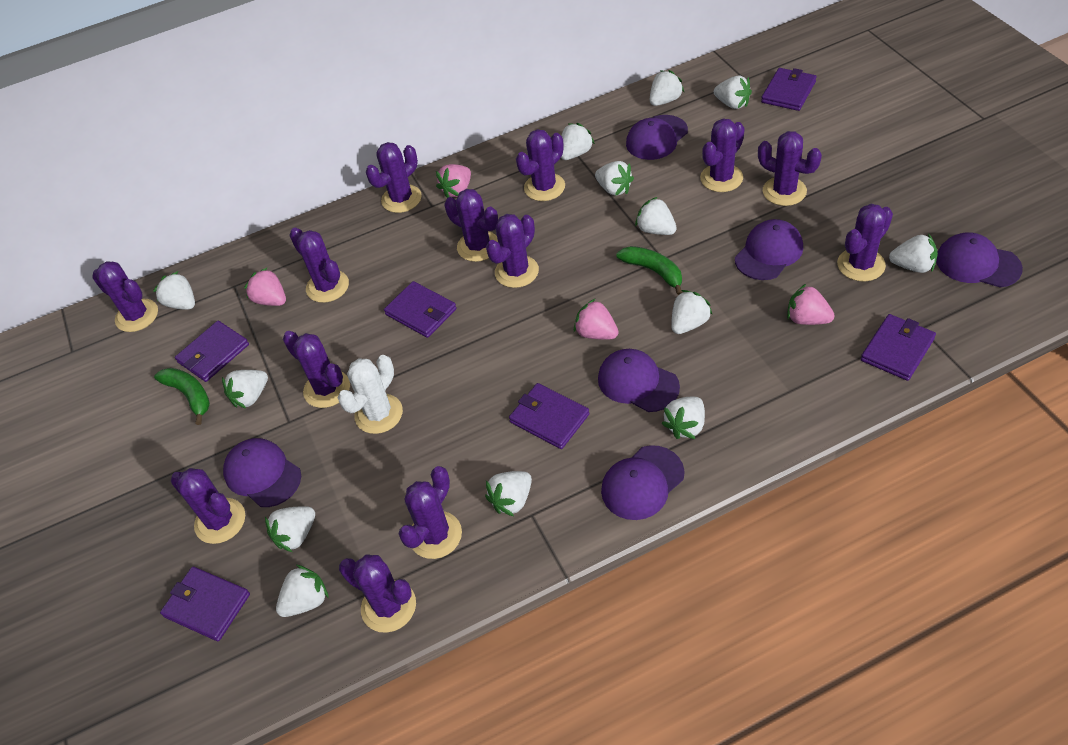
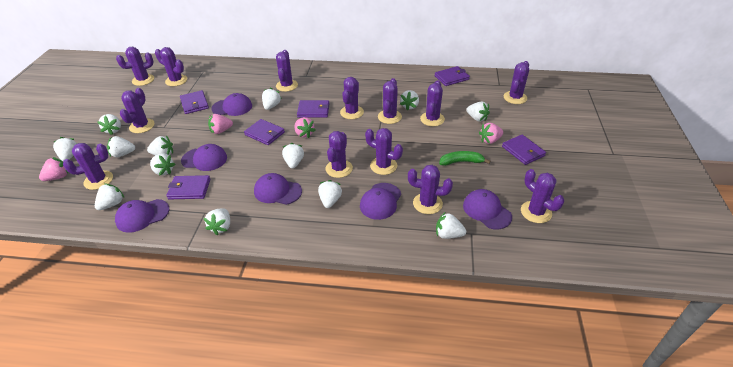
green banana: [154,368,210,425] [616,246,683,295] = 2 -> [439,151,491,166] = 1
white cactus: [338,355,403,434] = 1 -> none = 0

